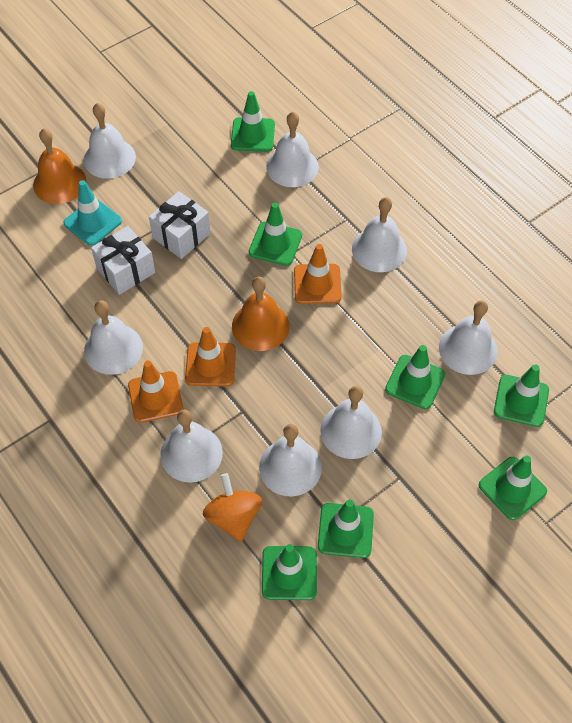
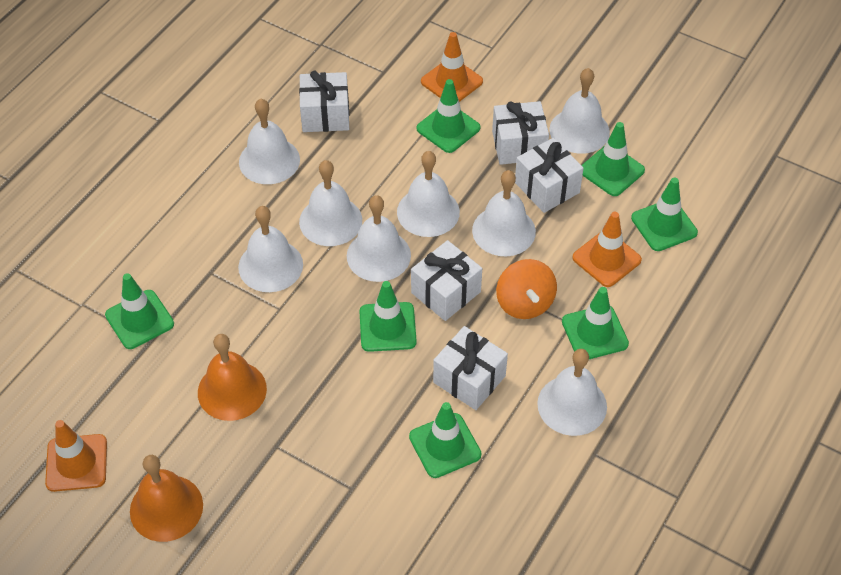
turquoise traffic cone: [63,180,122,246] = 1 -> none = 0
white gift: [91,226,155,295] [149,191,211,259] = 2 -> [299,71,349,132] [411,240,482,321] [433,326,508,410] [492,101,549,165] [515,138,584,213] = 5

